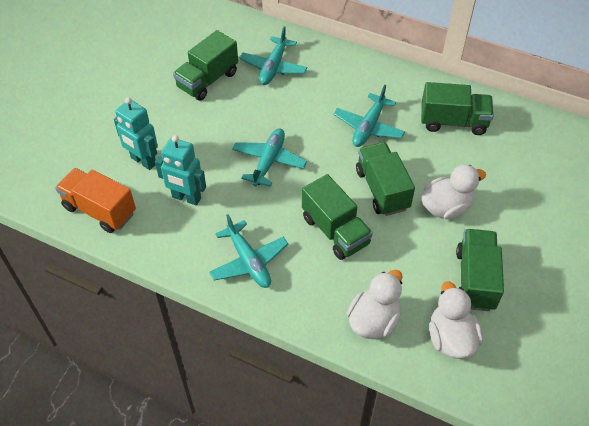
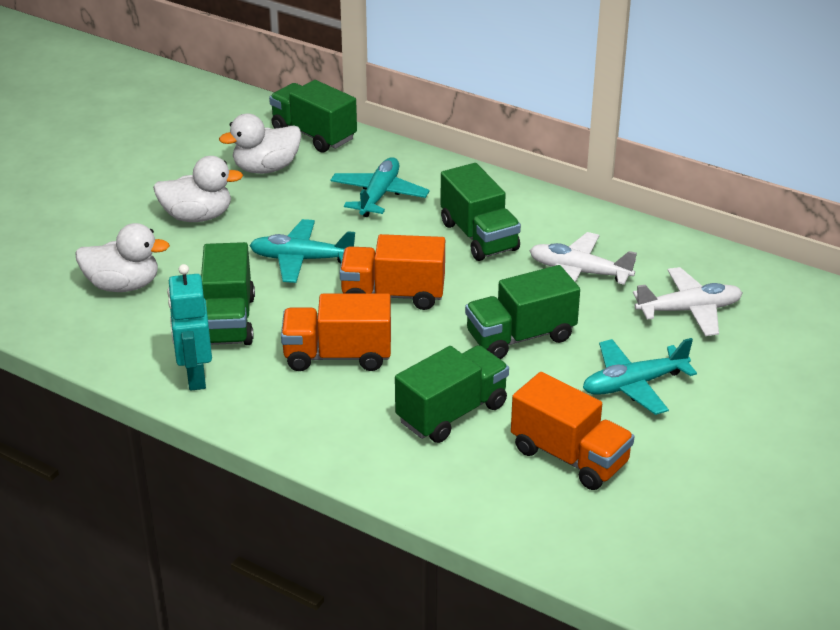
orange truck: [55,168,136,233] = 1 -> [281,293,391,371] [340,234,445,310] [511,372,634,490] = 3
turquoise plane: [209,214,288,288] [232,128,307,187] [239,26,307,85] [333,85,405,147] = 4 -> [249,219,355,283] [330,157,430,217] [583,338,697,415] = 3
turquoise robot: [114,97,158,170] [155,135,206,206] = 2 -> [167,264,212,391] = 1
white plane: none = 0 -> [529,232,637,285] [633,267,742,336] = 2

